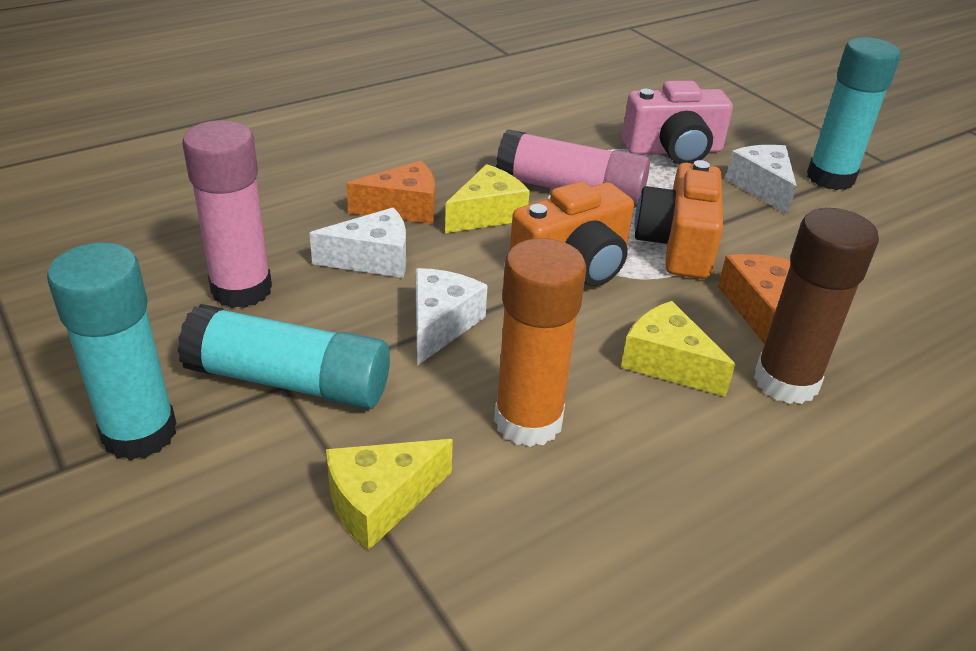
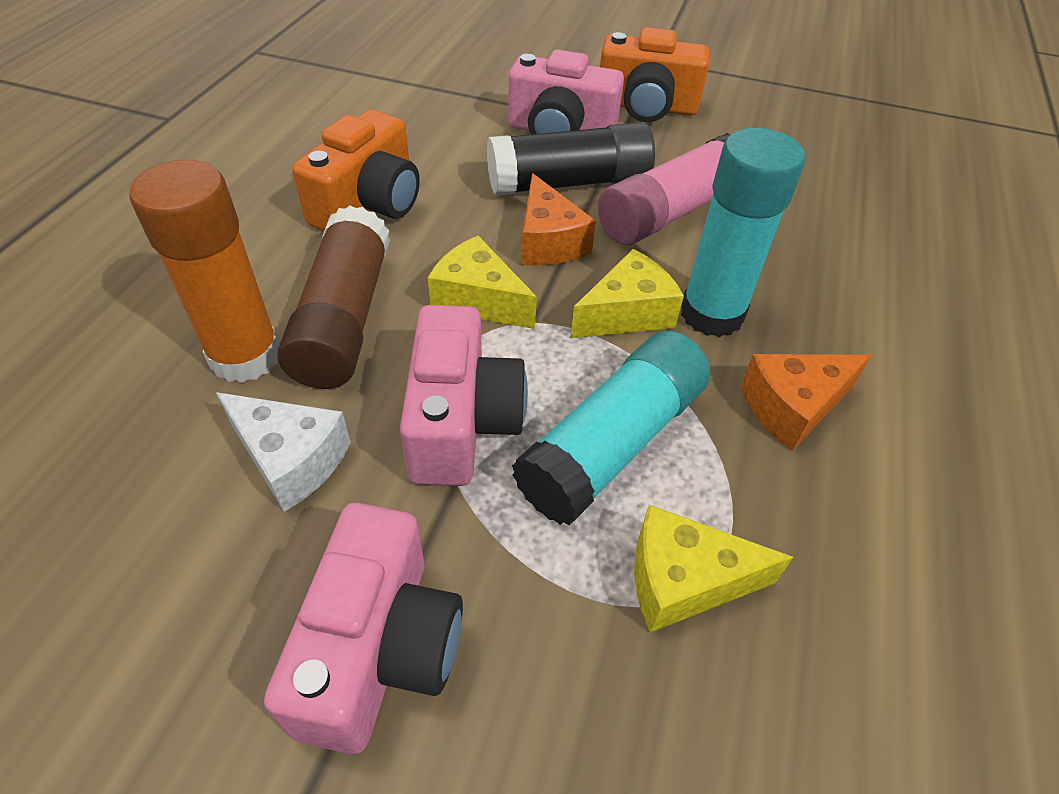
black glue stick: none = 0 -> [487,122,655,196] = 1
pink camera: [622,80,733,164] = 1 -> [264,502,463,754] [400,305,528,486] [508,50,624,135] = 3
pink glue stick: [182,120,272,308] [496,130,650,208] = 2 -> [598,133,730,245] = 1
turquoise glue stick: [47,242,177,460] [177,304,390,409] [807,37,901,190] = 3 -> [512,331,710,525] [681,128,805,337] = 2
white cheese: [309,208,406,278] [416,268,488,366] [725,145,797,215] = 3 -> [216,393,351,512] = 1

